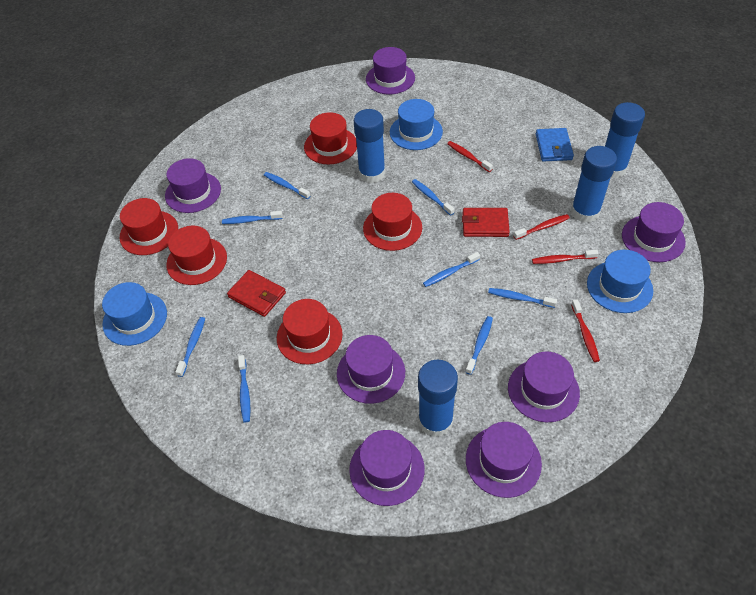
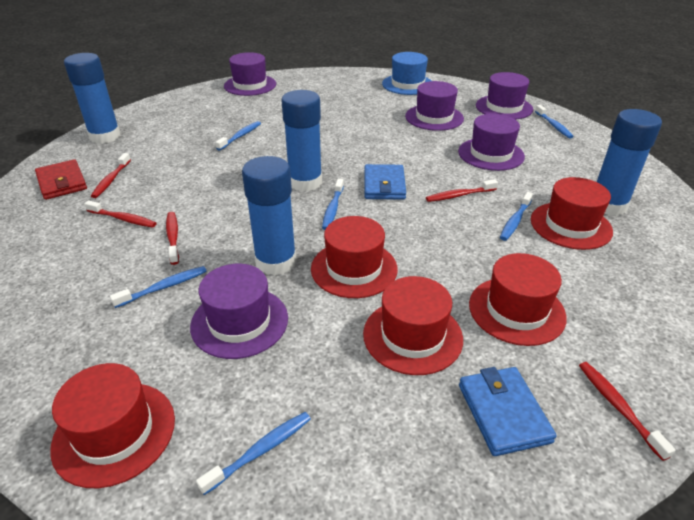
blue hat: [102,282,167,346] [390,99,443,150] [587,250,653,313] = 3 -> [382,52,432,95] = 1
blue toothbrush: [175,317,205,377] [222,211,283,224] [238,355,250,423] [264,172,310,199] [412,179,454,216] [423,252,480,287] [466,316,493,375] [488,288,557,308] = 8 -> [110,266,207,308] [196,412,311,495] [215,121,261,151] [322,179,344,230] [500,192,533,241] [535,105,574,138] = 6
blue wallet: [536,128,574,162] = 1 -> [365,164,406,200] [459,367,557,456] = 2
purple hat: [165,158,221,213] [337,335,405,404] [349,430,425,506] [366,47,415,94] [466,422,542,498] [508,351,580,422] [622,202,686,262] = 7 -> [190,264,288,359] [224,52,276,96] [405,81,464,131] [458,114,525,171] [476,72,533,120] = 5
red toothbrush: [447,141,493,172] [514,214,570,240] [532,250,599,264] [571,299,600,362] = 4 -> [84,200,157,228] [91,153,131,198] [166,212,179,265] [426,179,498,202] [579,362,676,461] = 5
red wallet: [227,270,286,317] [462,208,510,237] = 2 -> [35,159,87,200] = 1

